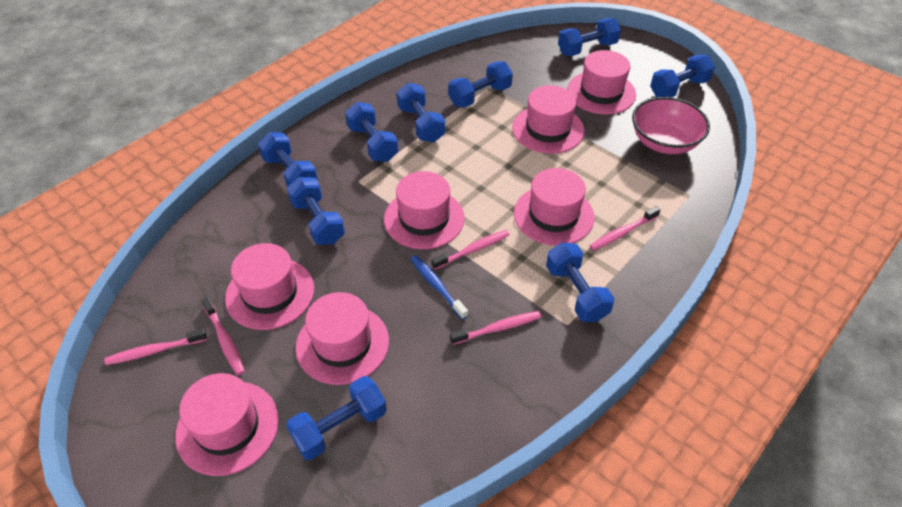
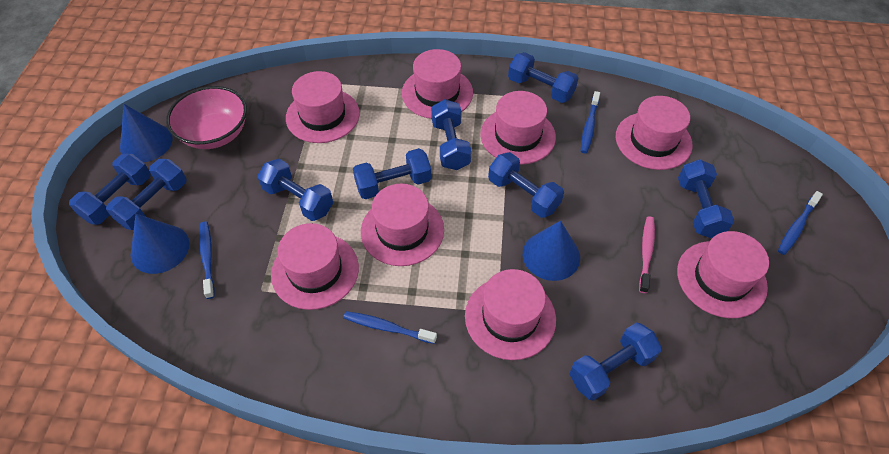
blue cone: none = 0 -> [120,104,173,162] [131,214,189,274] [523,221,580,281] = 3
blue toothbrush: [410,255,468,320] = 1 -> [199,222,215,299] [343,311,437,344] [581,91,600,153] [778,191,823,255] = 4
pink hat: [175,373,279,476] [225,243,314,330] [296,292,389,385] [384,171,465,249] [512,85,584,154] [514,168,594,246] [567,50,636,114] = 7 -> [271,223,359,310] [286,71,360,143] [361,184,444,266] [402,49,473,119] [465,269,556,360] [480,91,556,165] [616,96,693,170] [677,231,769,318] = 8
pink toothbrush: [105,329,207,365] [202,297,245,375] [431,230,510,270] [450,311,541,345] [590,206,660,251] = 5 -> [639,216,655,293] = 1

